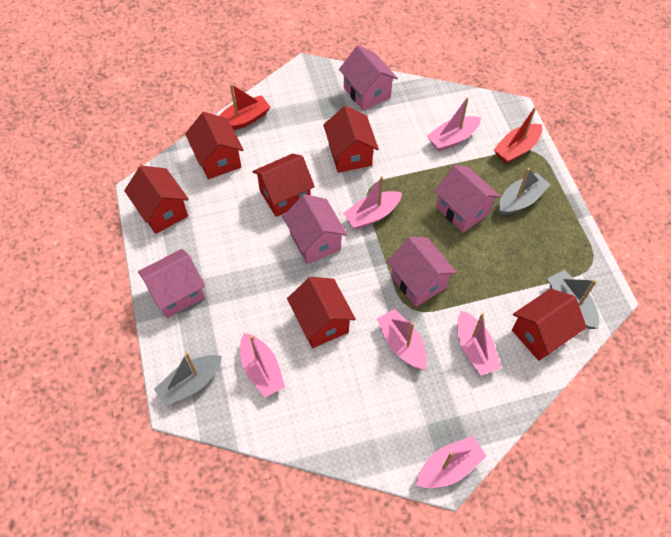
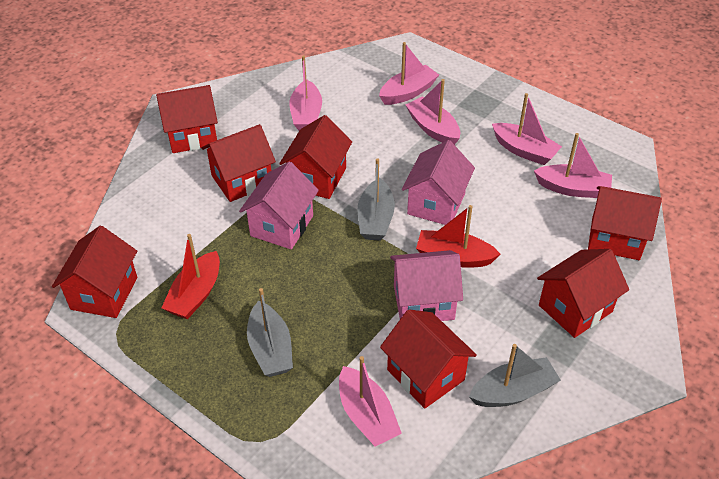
pink house: [138,249,205,318] [283,194,347,264] [339,46,398,111] [387,237,457,307] [434,165,501,233] = 5 -> [239,161,319,249] [390,250,463,321] [402,140,475,225] = 3
red house: [124,165,189,234] [185,112,244,179] [252,154,315,217] [287,277,356,348] [323,106,379,173] [512,289,587,361] = 6 -> [52,226,137,318] [156,85,218,153] [202,124,276,202] [279,115,352,199] [380,309,477,409] [537,249,629,338] [588,186,662,260] = 7

